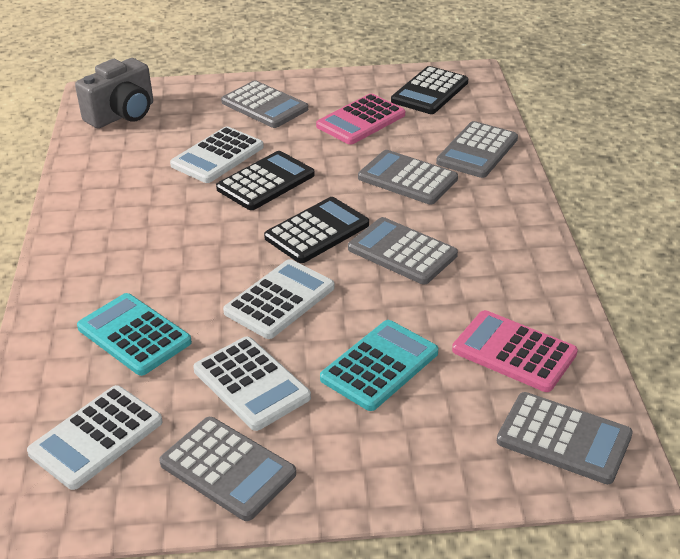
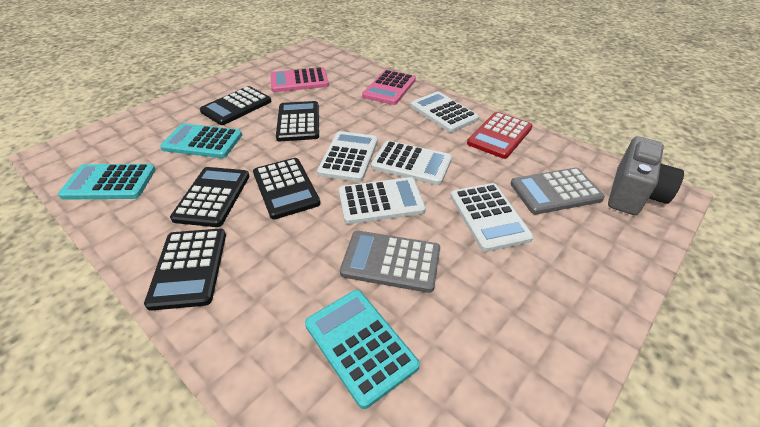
black calculator: [216,151,315,210] [264,197,369,263] [391,66,468,114] = 3 -> [144,229,226,311] [170,167,250,227] [200,86,272,125] [253,158,320,219] [276,101,319,141] = 5
grey calculator: [159,417,296,521] [221,80,308,128] [348,217,458,284] [358,150,458,204] [436,121,518,178] [497,392,633,484] = 6 -> [340,231,440,293] [511,167,605,214] = 2
red calculator: none = 0 -> [467,112,533,159] = 1
turquoise calculator: [77,293,192,376] [320,320,438,411] = 2 -> [58,164,156,200] [160,123,242,158] [305,290,420,409] = 3
white calculator: [27,385,163,490] [170,126,264,183] [193,336,311,431] [223,259,335,339] = 4 -> [317,131,378,182] [339,177,426,224] [371,141,452,185] [410,92,479,132] [450,183,533,252] = 5

